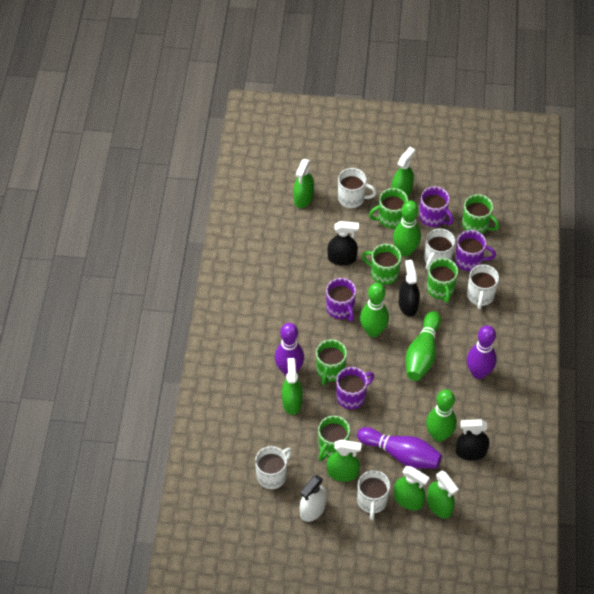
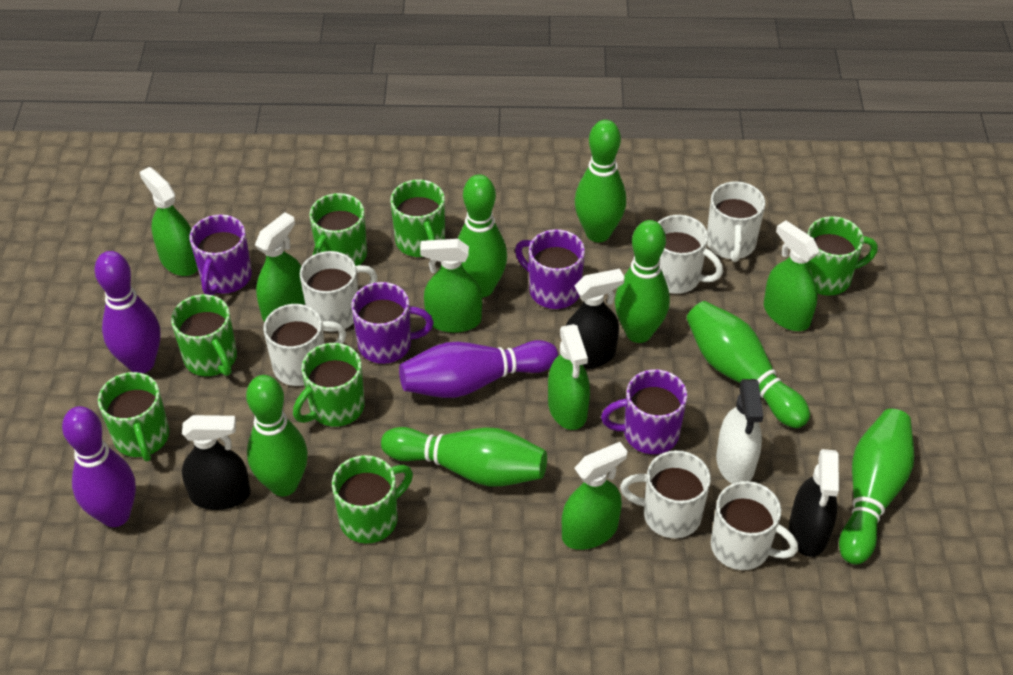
green bowling pin: [360,283,389,337] [393,200,421,257] [405,311,441,381] [426,389,457,442] = 4 -> [246,375,308,496] [381,427,547,486] [458,175,507,297] [575,120,626,242] [615,220,670,343] [686,301,810,428] [839,409,914,565] = 7
green mug: [316,340,347,385] [318,416,350,461] [362,244,401,285] [369,188,408,229] [427,258,458,303] [462,194,499,234] = 6 -> [98,372,169,461] [171,294,237,376] [293,343,365,427] [310,193,367,266] [332,455,413,544] [390,180,445,257] [807,216,878,296] = 7
white mug: [255,446,292,489] [338,168,377,208] [357,470,390,520] [424,229,455,270] [467,264,499,309] = 5 -> [263,304,346,386] [300,251,378,332] [620,450,711,538] [658,215,723,294] [707,181,765,262] [711,481,798,570] = 6

